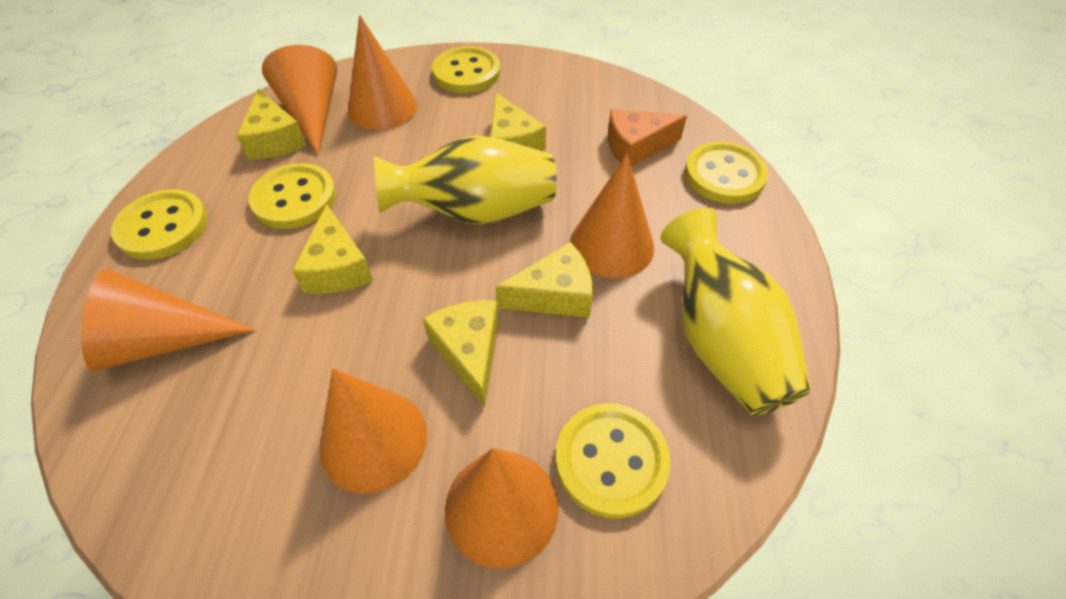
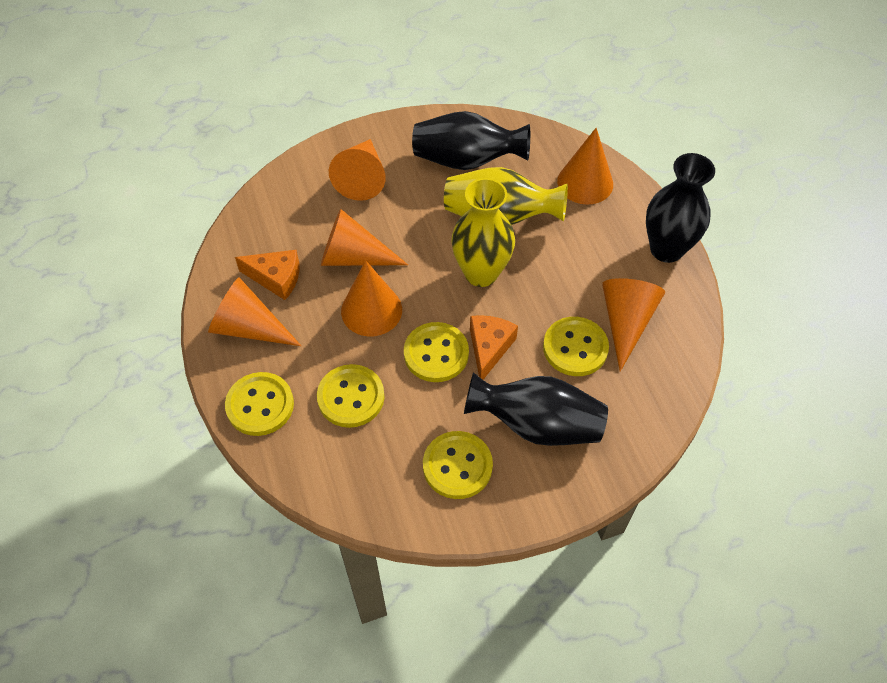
black vase: none = 0 -> [412,111,530,170] [464,372,608,446] [646,153,715,263] = 3
orange cheese: [608,109,687,167] = 1 -> [235,250,299,300] [470,315,518,380] = 2
yellow cheese: [237,89,306,160] [292,204,373,294] [422,300,499,407] [490,92,546,151] [496,242,593,318] = 5 -> none = 0

